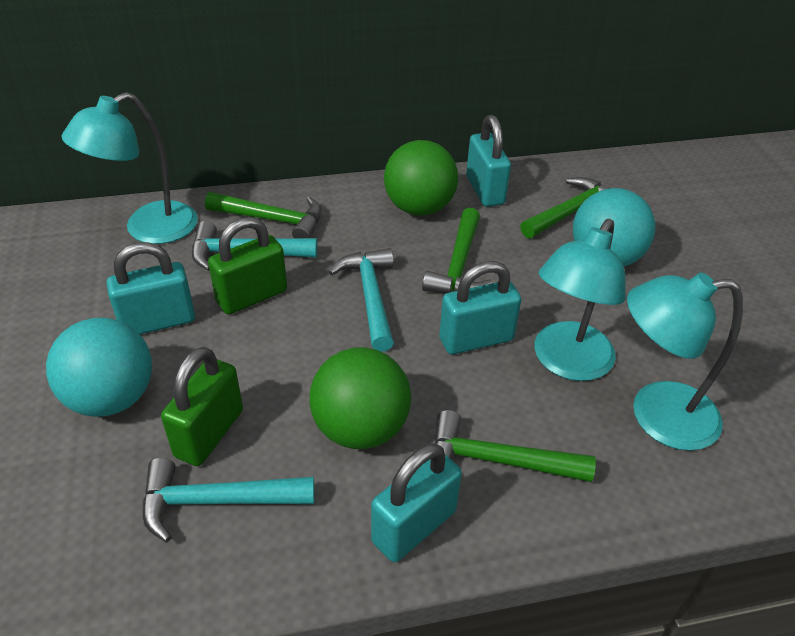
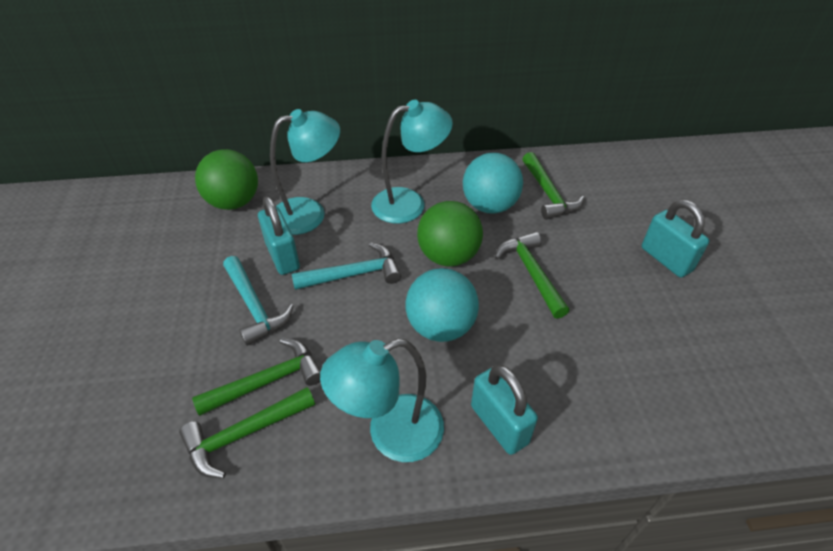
green padlock: [161,347,243,466] [208,217,287,314] = 2 -> none = 0
turquoise hammer: [142,458,315,542] [192,221,318,271] [329,248,394,352] = 3 -> [223,256,294,346] [292,242,401,290] = 2
turquoise padlock: [106,242,195,334] [371,443,462,562] [439,261,521,354] [466,115,511,207] = 4 -> [258,196,300,275] [471,365,538,455] [642,200,710,278] = 3

